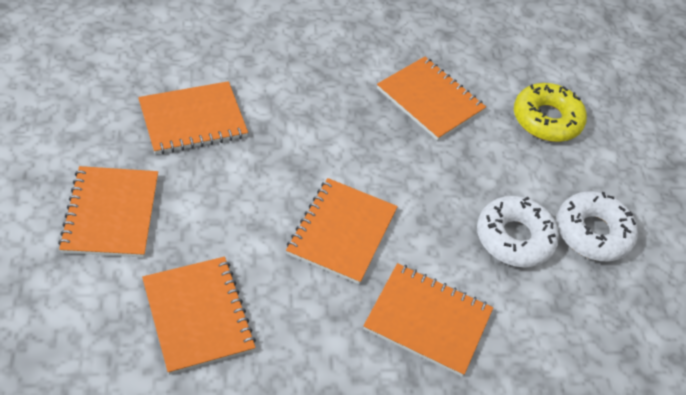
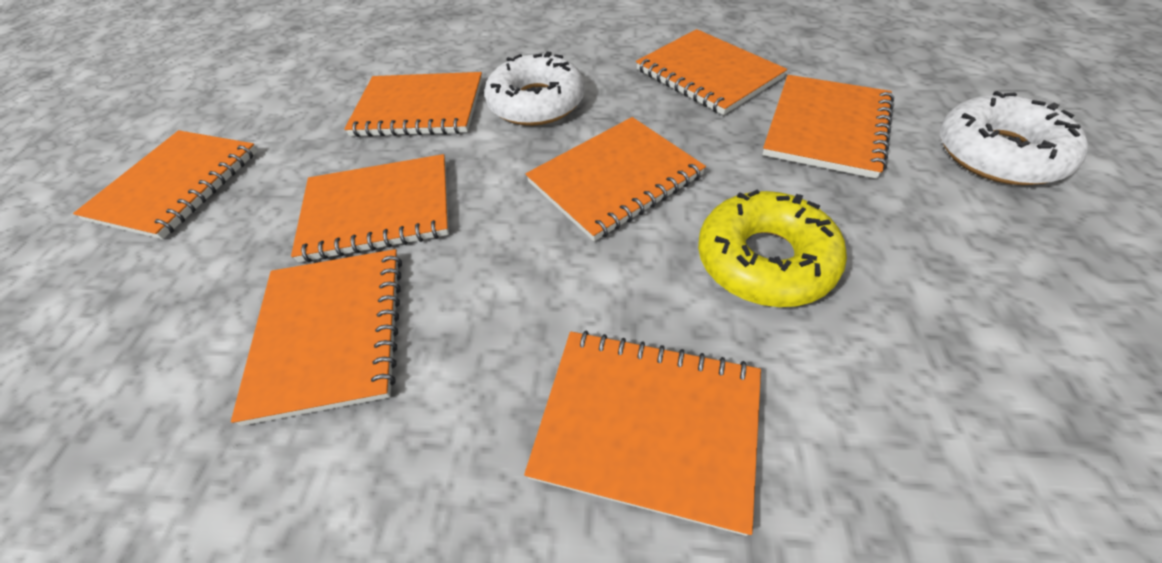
orange notebook: [58,166,158,257] [138,81,248,154] [142,257,256,375] [286,178,398,284] [363,263,493,377] [377,57,486,141] = 6 -> [73,130,257,239] [231,249,402,426] [291,154,449,262] [344,72,482,137] [524,331,761,536] [526,117,706,241] [636,29,787,115] [762,75,894,179] = 8

